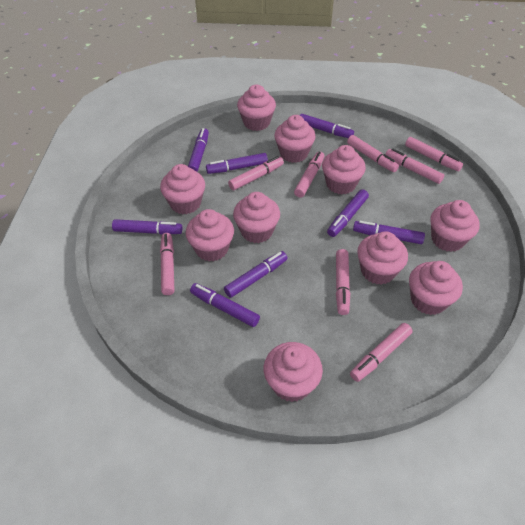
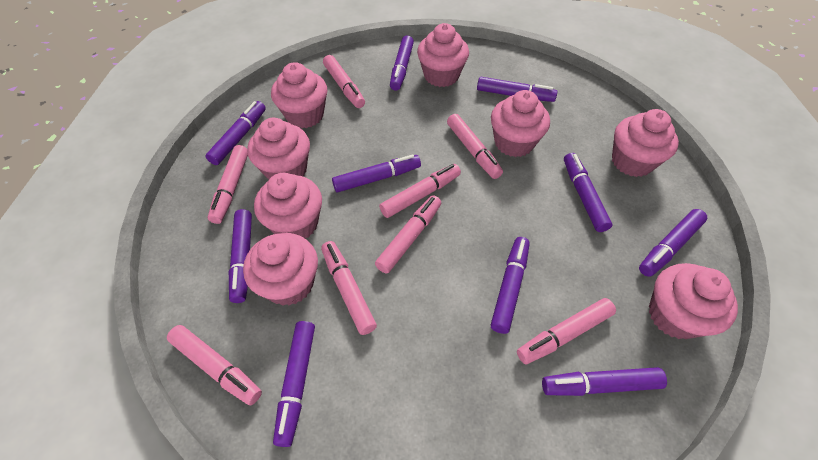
pink cupcake: [160,164,205,214] [186,209,234,261] [233,192,280,243] [237,85,276,131] [264,342,323,402] [274,115,316,163] [322,145,366,194] [357,231,408,285] [409,261,463,315] [430,200,480,252] = 10 -> [243,233,318,306] [247,118,310,180] [254,173,322,238] [271,62,327,128] [417,23,469,87] [491,90,550,157] [612,109,679,177] [649,263,738,339] = 8
purple marker: [112,219,182,235] [188,128,209,172] [190,283,260,327] [206,153,268,174] [224,251,287,298] [300,114,354,138] [327,189,369,237] [353,221,425,244] = 8 -> [205,101,266,165] [229,209,252,303] [273,321,315,447] [332,154,421,192] [390,35,414,91] [477,77,557,102] [491,237,530,334] [542,367,667,396] [564,153,613,232] [639,209,707,277] = 10

